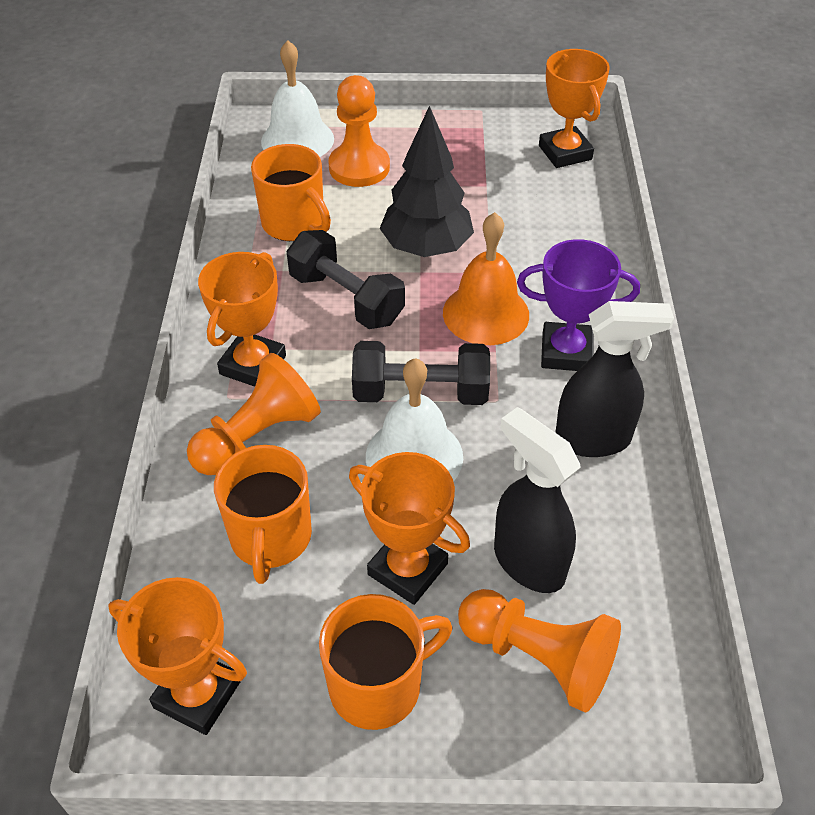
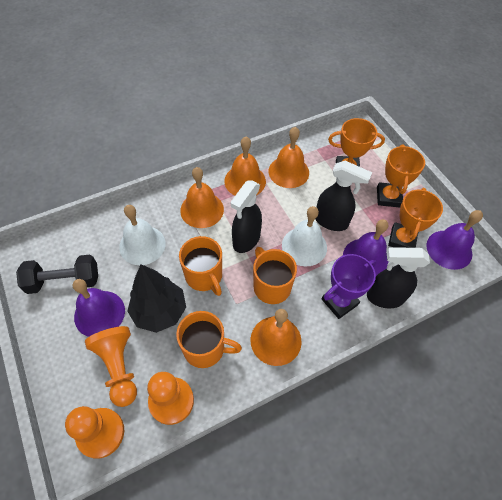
black dumbbell: [286,230,405,329] [352,341,490,405] = 2 -> [16,255,98,294] = 1
black spray bottle: [494,407,581,593] [555,301,674,457] = 2 -> [231,180,262,253] [316,161,372,231] [367,247,430,308] = 3
orange bell: [443,212,529,345] = 1 -> [180,167,224,228] [224,137,266,196] [250,309,302,366] [268,127,309,188] = 4
orange trophy: [109,577,247,735] [198,252,286,387] [349,452,470,605] [539,49,610,168] = 4 -> [328,118,385,167] [377,145,425,207] [388,188,443,248] = 3
purple bell: none = 0 -> [73,279,125,337] [343,219,389,276] [426,210,483,270] = 3

